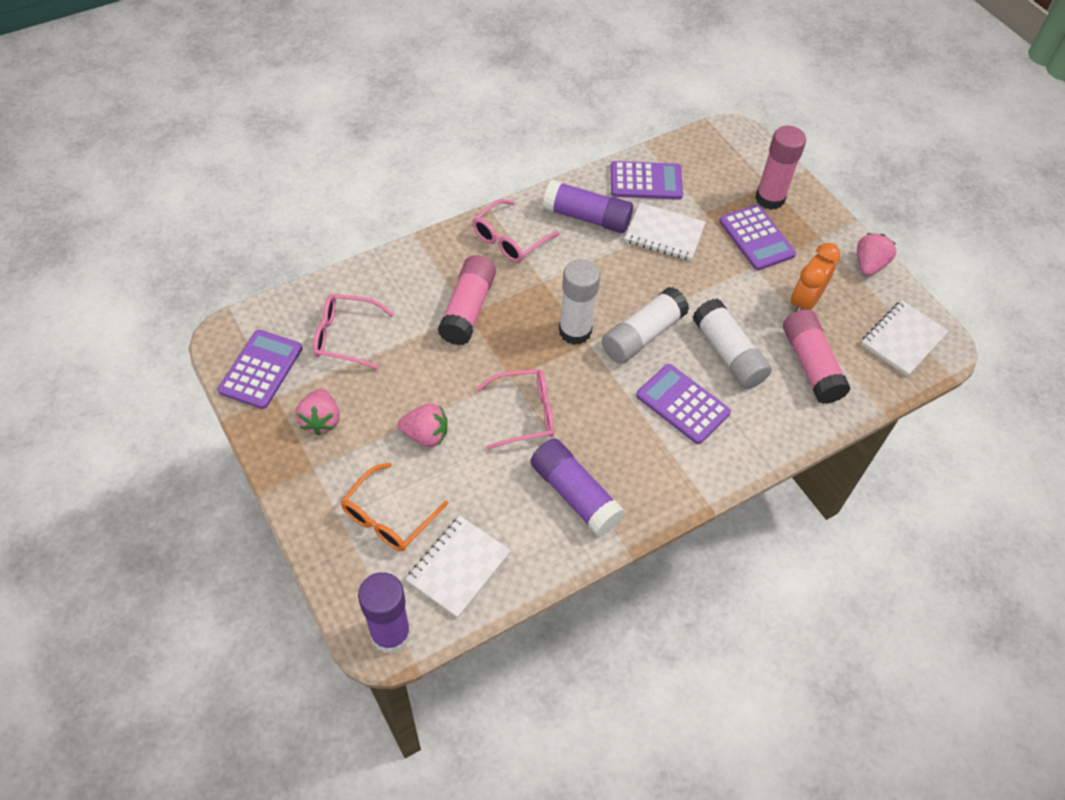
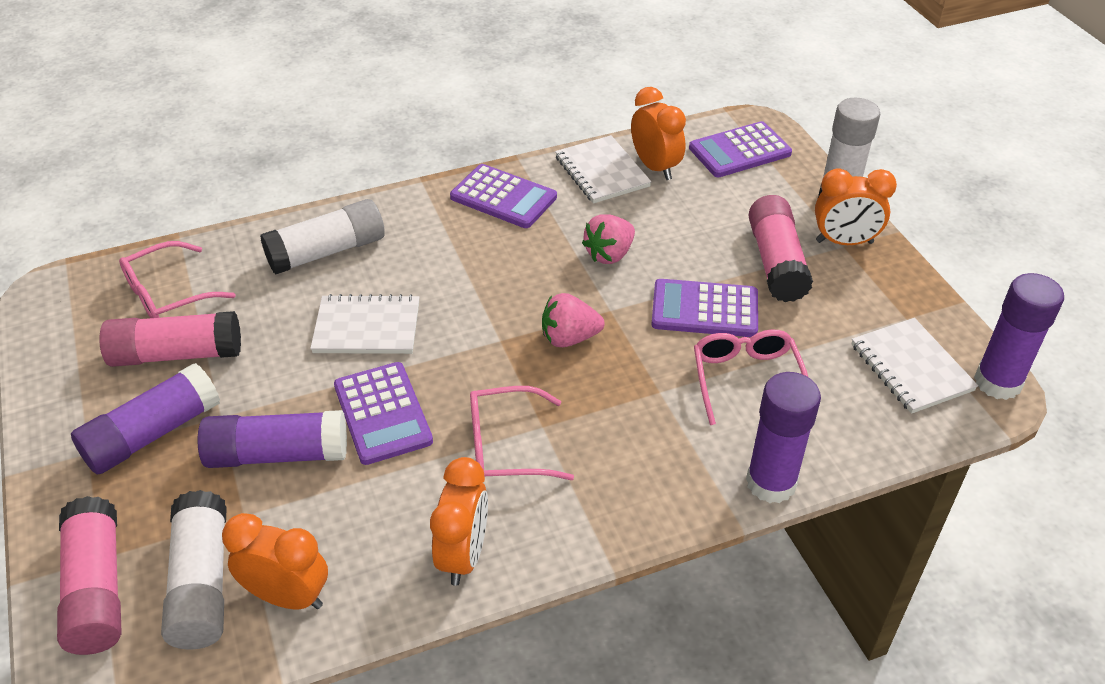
orange clock: [791,243,841,312] = 1 -> [222,513,328,609] [430,457,488,586] [631,87,686,180] [815,169,897,245] = 4
orange glasses: [340,463,448,551] = 1 -> none = 0
pink strawberry: [295,389,340,435] [398,403,447,447] [857,233,896,276] = 3 -> [542,293,605,347] [582,214,635,264] = 2
purple glue stick: [358,572,411,654] [530,439,625,537] [543,180,633,233] = 3 -> [71,363,220,475] [197,410,347,468] [746,372,821,503] [974,273,1064,400] = 4

